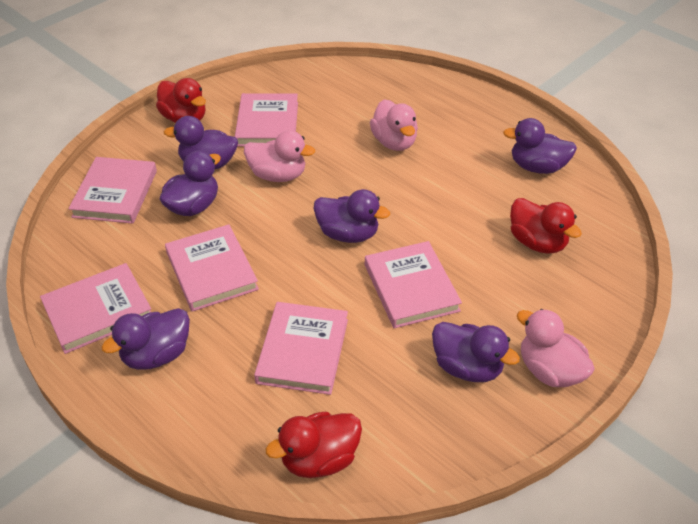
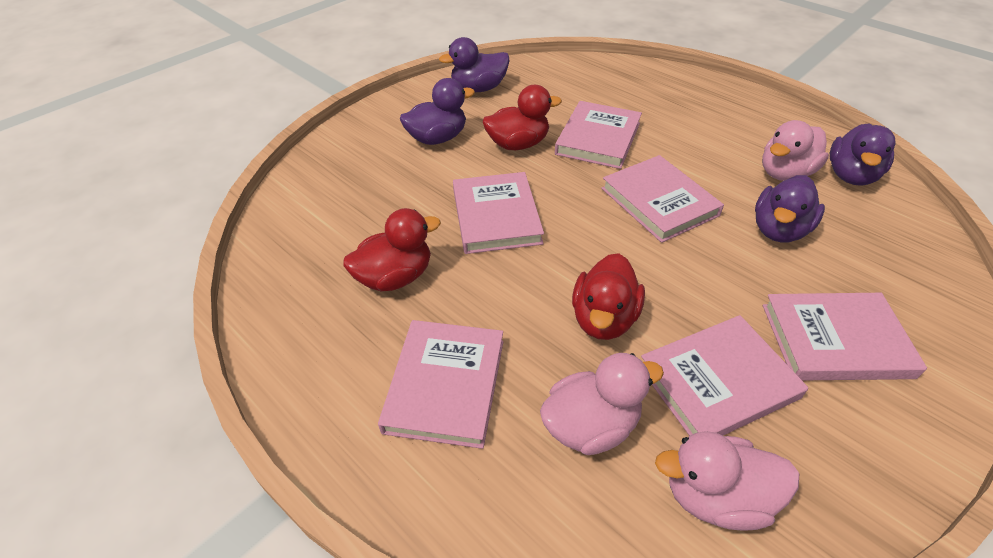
purple duck: [102,308,190,370] [159,151,221,216] [164,116,238,169] [313,189,390,243] [432,322,520,382] [503,118,577,174] = 6 -> [400,78,475,145] [439,37,510,92] [755,175,825,242] [830,123,896,186] = 4

